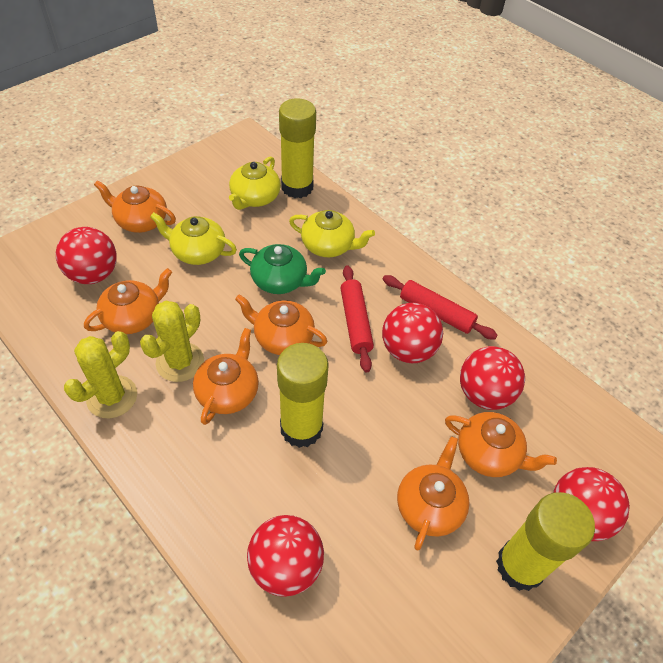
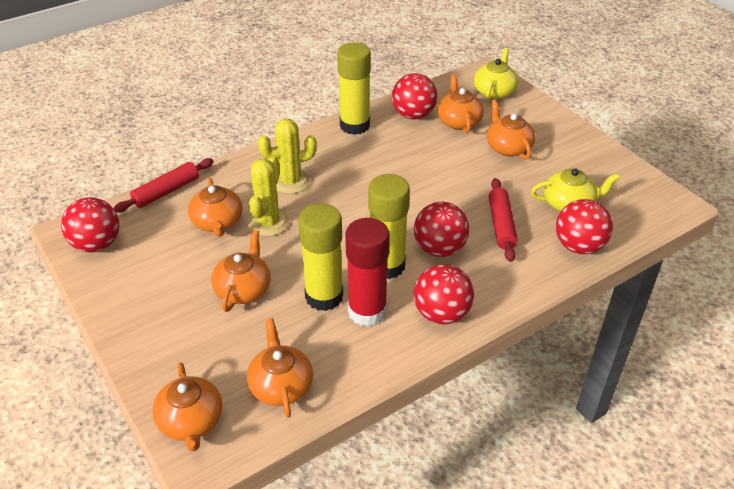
green teapot: [239,244,326,294] = 1 -> none = 0
red glue stick: none = 0 -> [345,218,390,327] = 1
yellow teapot: [150,212,237,265] [229,156,281,210] [289,210,375,257] = 3 -> [474,48,518,101] [531,168,619,212] = 2

